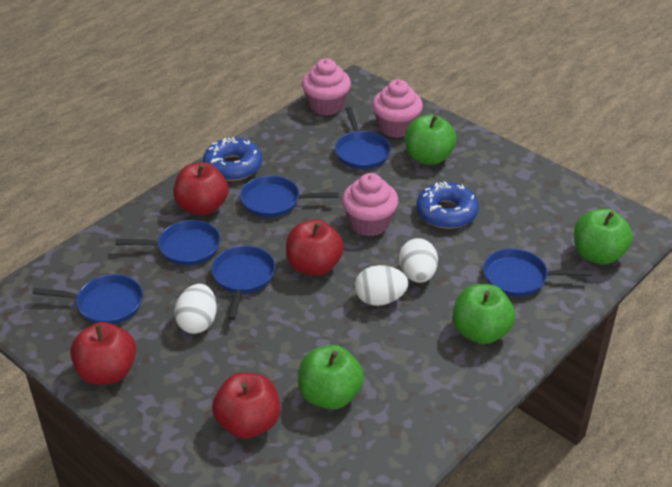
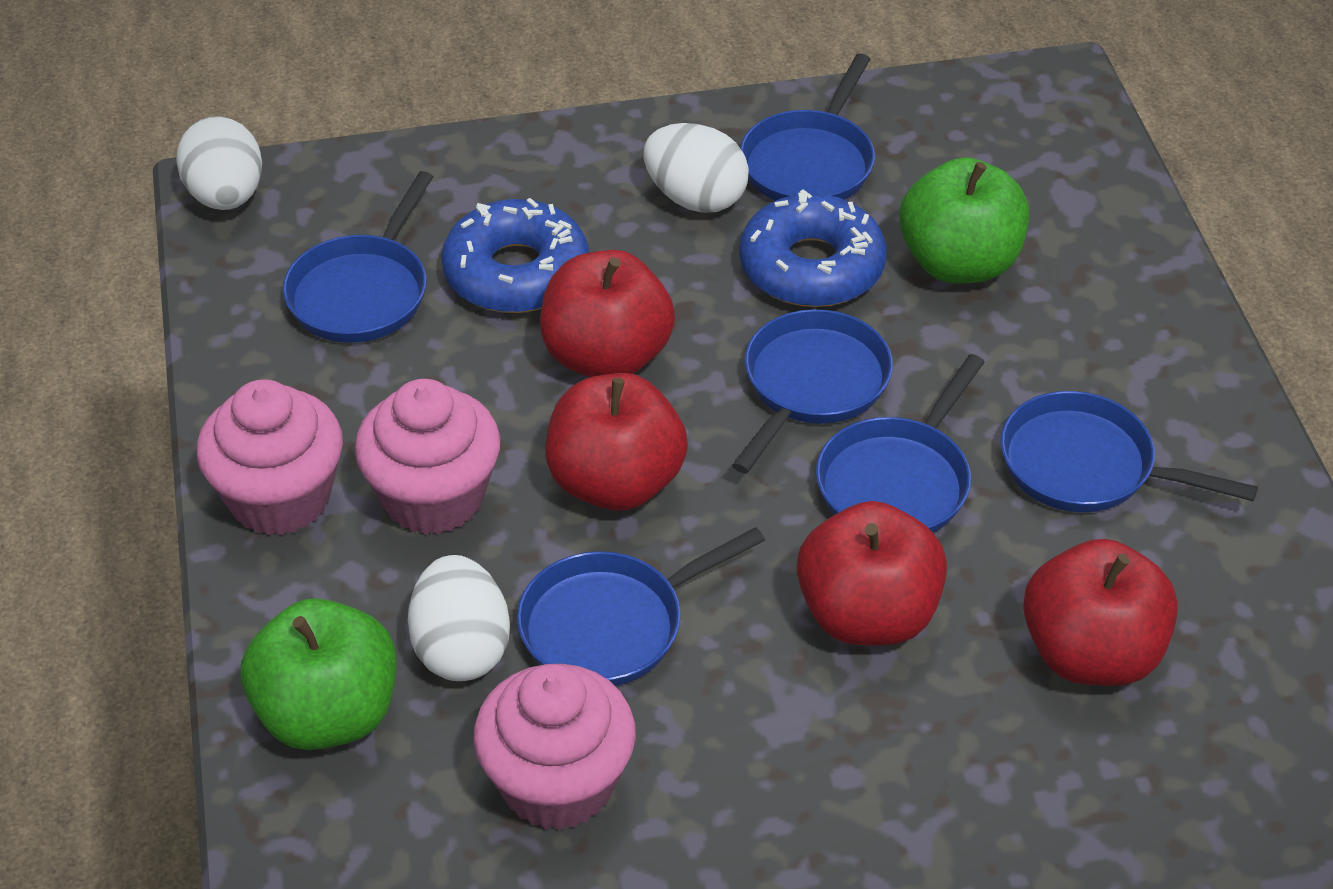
green apple: [298,345,364,410] [405,114,456,165] [452,284,515,344] [574,209,633,264] = 4 -> [241,598,397,750] [899,157,1029,283] = 2

